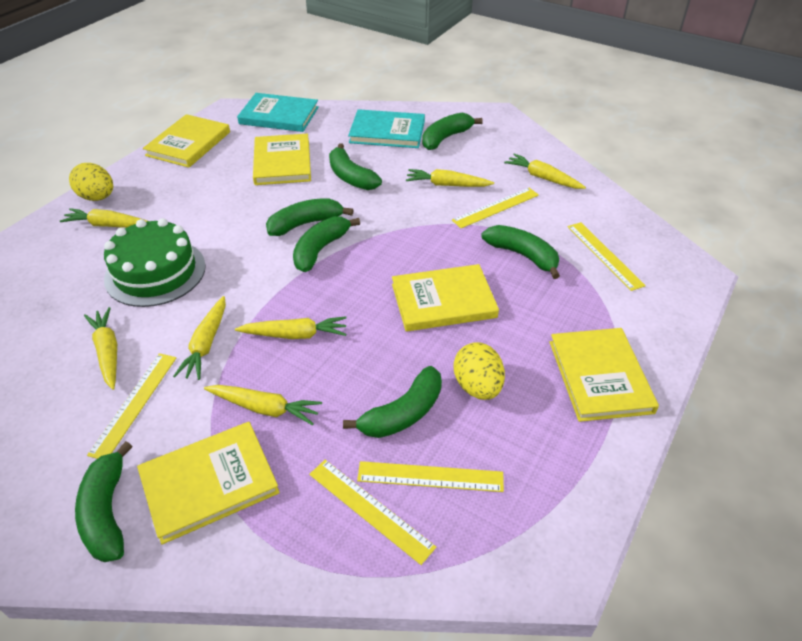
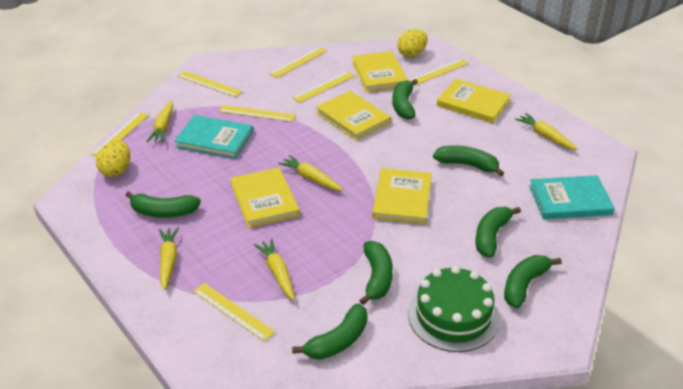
yellow carrot: [60,208,147,228] [84,307,117,390] [173,296,226,380] [204,385,322,425] [235,316,347,339] [406,169,494,187] [504,153,586,189] = 7 -> [146,100,173,143] [159,227,179,290] [253,239,295,300] [278,155,343,191] [515,113,577,150] = 5
yellow ruler: [87,353,176,459] [309,460,436,565] [357,461,504,492] [452,188,539,228] [568,222,646,291] = 5 -> [91,112,149,157] [178,71,242,97] [193,283,275,341] [219,105,296,122] [269,47,327,78] [292,71,355,103] [408,58,469,86] = 7

